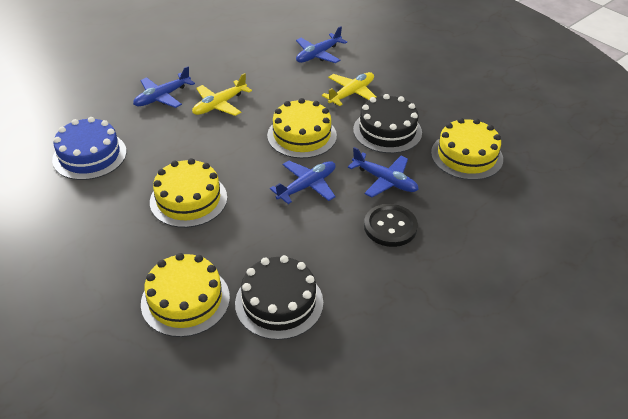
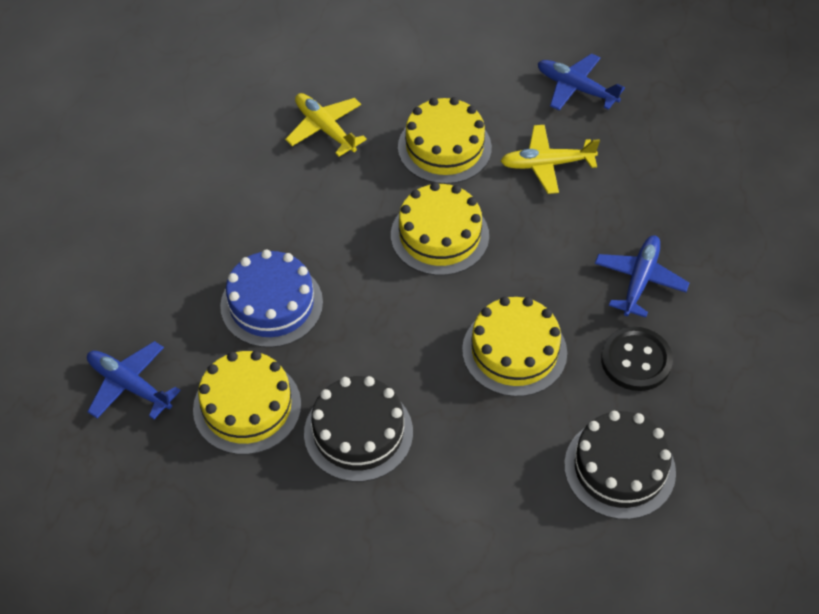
blue plane: [133,66,195,108] [270,161,336,204] [296,26,347,63] [348,147,419,197] = 4 -> [87,341,181,419] [538,53,625,110] [595,235,689,318] = 3

